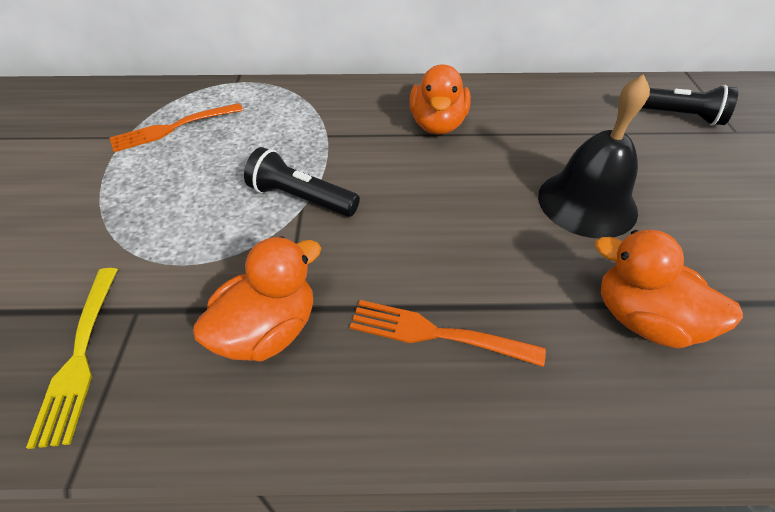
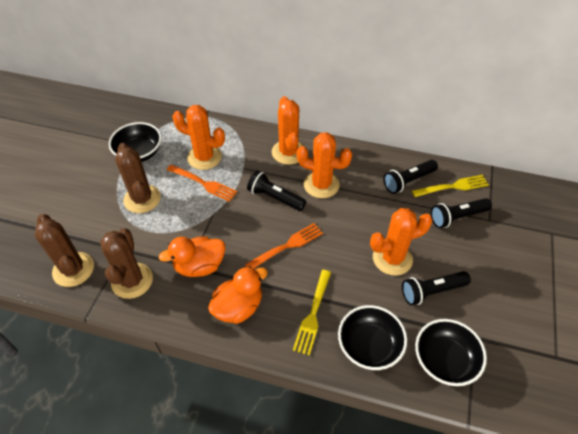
black bell: [538,74,650,238] = 1 -> none = 0
black bowl: none = 0 -> [109,122,162,162] [338,305,407,370] [415,319,487,386] = 3
black flashlight: [244,147,360,217] [642,85,738,126] = 2 -> [247,170,306,211] [383,160,438,194] [402,271,471,305] [431,198,492,228] = 4
brown cactus: none = 0 -> [35,214,94,287] [100,228,153,299] [115,143,161,213] = 3
orange cactus: none = 0 -> [172,105,225,170] [272,96,303,165] [297,132,352,198] [370,208,433,276] = 4
orange duck: [193,236,321,361] [410,65,471,135] [595,230,743,348] = 3 -> [159,237,225,277] [208,266,268,324] = 2
yellow fork: [26,268,118,449] = 1 -> [293,270,331,356] [412,175,489,197] = 2

